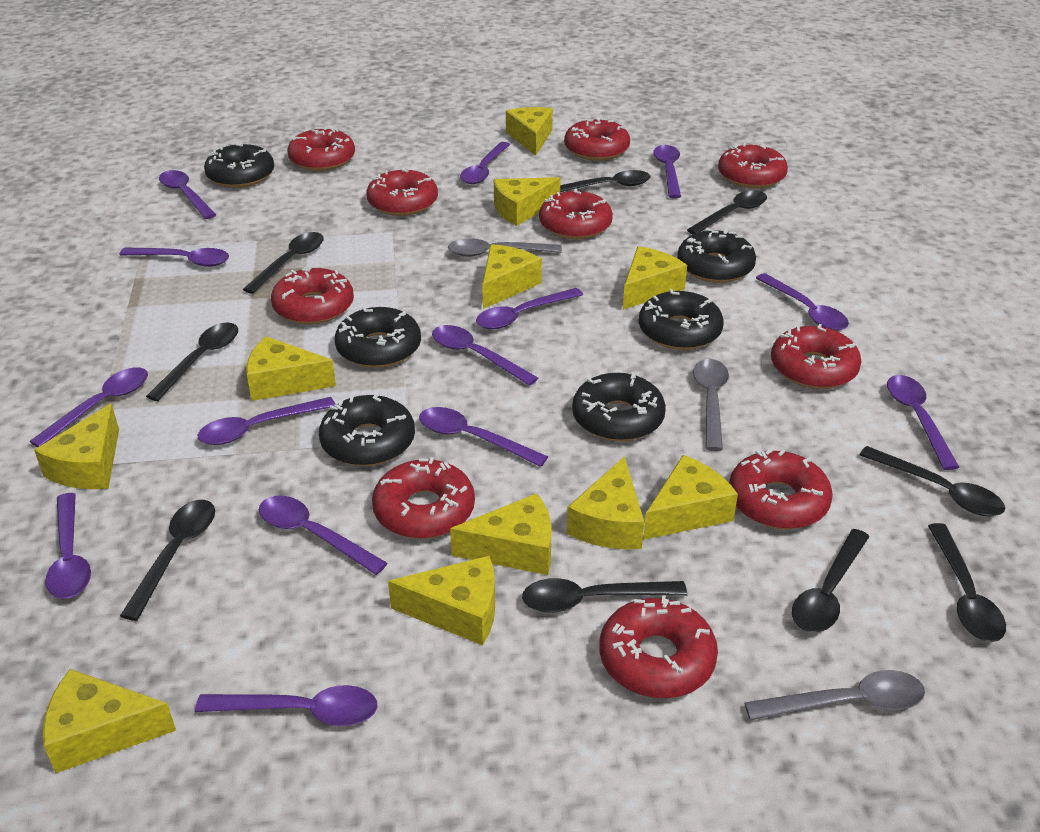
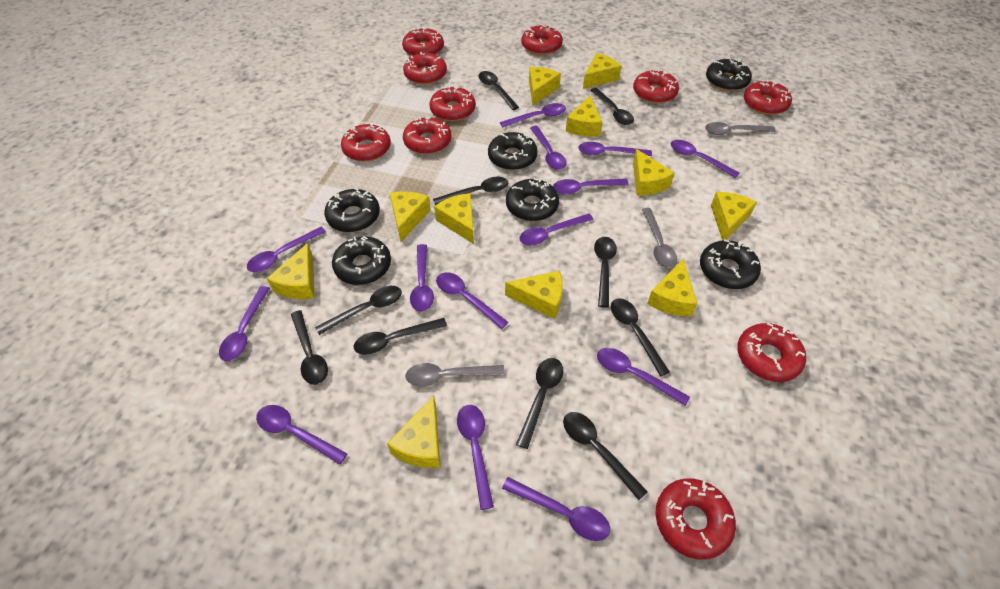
black spoon: [120,500,215,621] [146,322,238,401] [243,232,324,294] [522,578,687,613] [560,170,650,192] [687,190,767,234] [792,529,870,632] [859,446,1005,516] [928,523,1006,642] = 9 -> [291,310,328,385] [315,286,402,335] [354,318,447,355] [433,177,508,205] [478,71,519,110] [516,358,563,449] [563,412,648,500] [591,88,634,125] [594,237,617,308] [611,298,670,376] = 10

